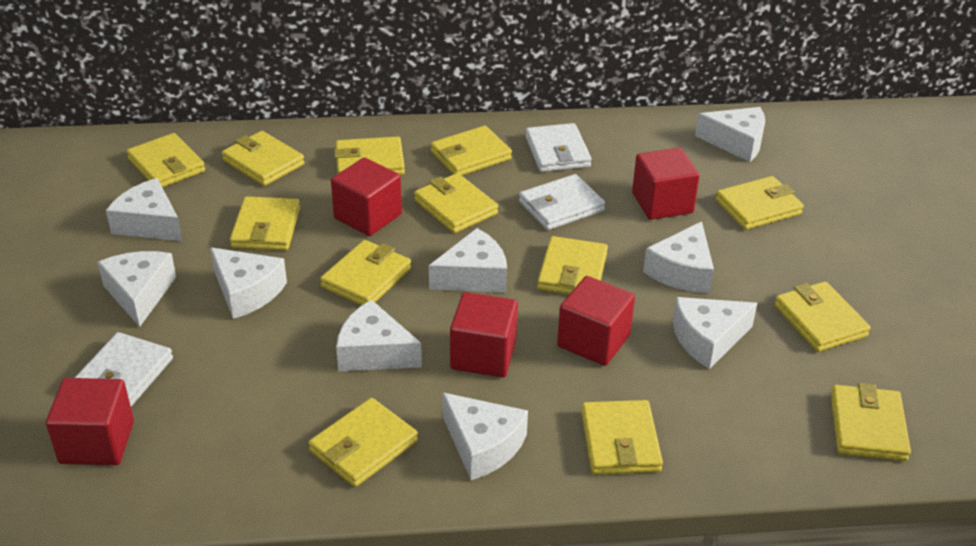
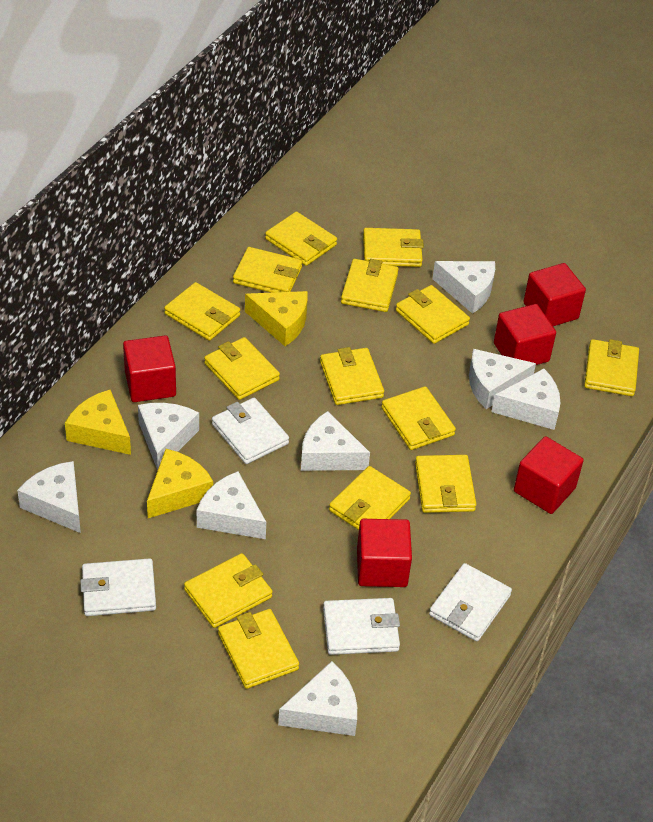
white cheese: [98,251,176,327] [106,178,182,241] [210,247,287,319] [336,300,422,371] [429,228,507,293] [442,392,528,480] [643,221,714,293] [673,297,757,369] [695,107,765,162] = 9 -> [17,461,81,533] [138,403,199,470] [197,471,266,539] [278,661,357,736] [301,411,370,471] [432,261,495,314] [469,349,536,409] [491,368,560,430] = 8
white wallet: [75,332,173,407] [519,174,605,230] [526,123,591,172] = 3 -> [80,558,156,616] [212,398,289,464] [323,598,400,655] [429,563,512,641] = 4
yellow cheese: none = 0 -> [65,390,131,455] [147,449,213,518] [245,291,308,346] = 3
yellow wallet: [127,133,205,187] [222,131,305,186] [230,196,300,250] [309,398,418,487] [320,240,411,305] [334,137,405,175] [414,173,498,233] [431,126,512,175] [537,236,608,294] [581,400,663,475] [716,176,804,230] [774,281,871,352] [831,383,911,461] = 13 -> [164,282,240,341] [184,553,273,628] [204,337,280,400] [218,609,299,689] [233,247,302,293] [265,211,337,266] [320,347,384,405] [329,466,411,530] [341,259,399,312] [363,228,424,267] [381,386,456,450] [396,285,470,344] [415,455,476,513] [584,339,639,396] = 14

